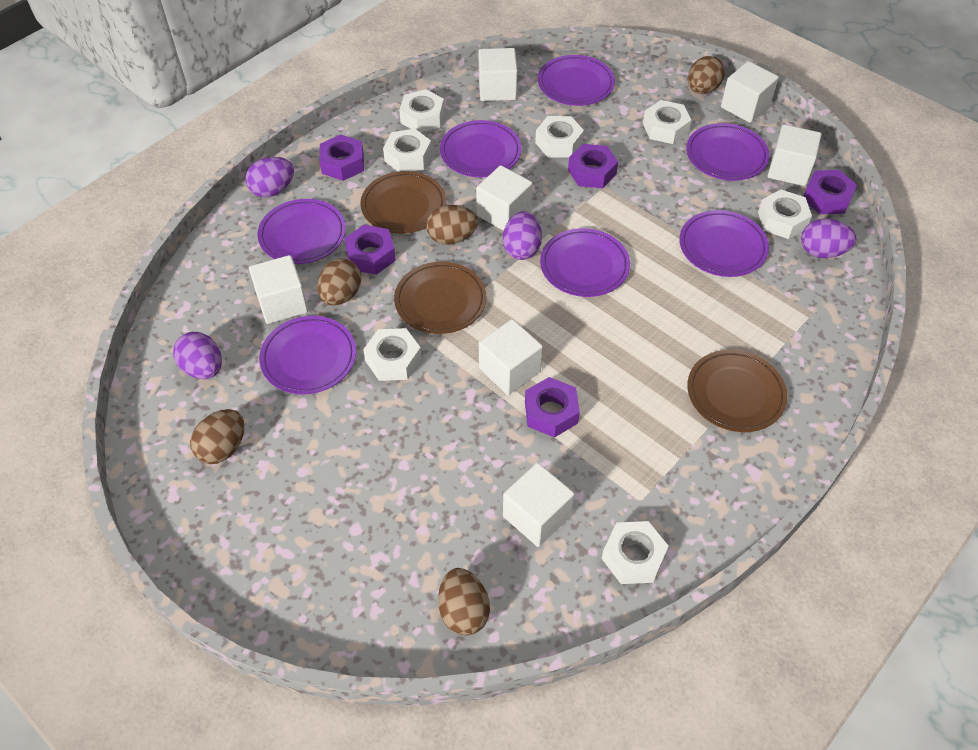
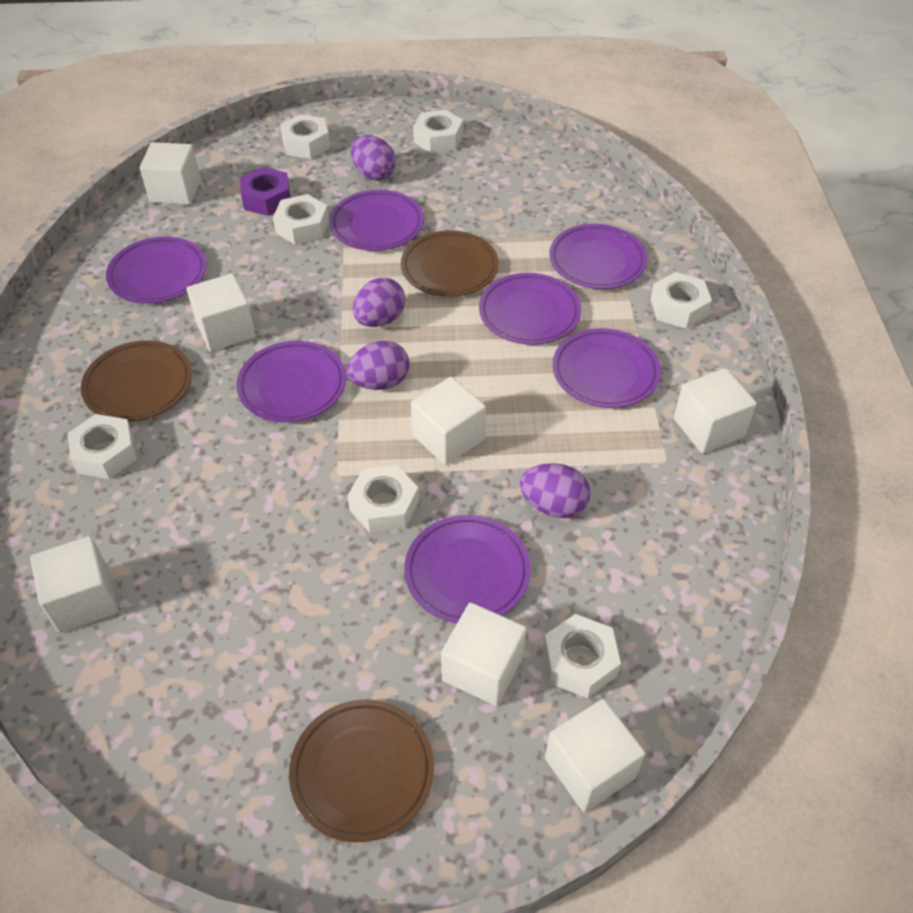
brown egg: [190,409,244,464] [317,258,361,306] [426,205,478,245] [438,568,490,636] [688,56,725,94] = 5 -> none = 0
purple nut: [319,134,364,181] [344,225,396,275] [525,377,580,438] [568,144,618,188] [803,170,857,214] = 5 -> [240,167,290,216] = 1

